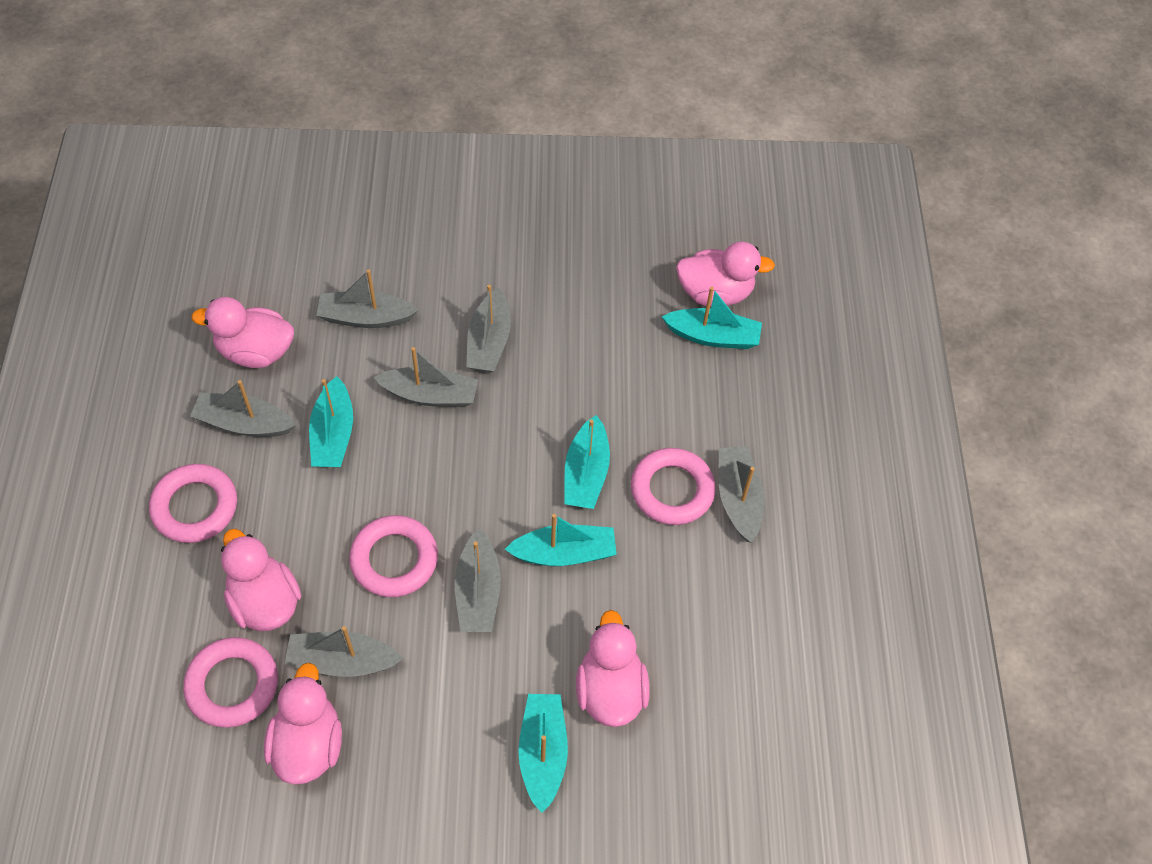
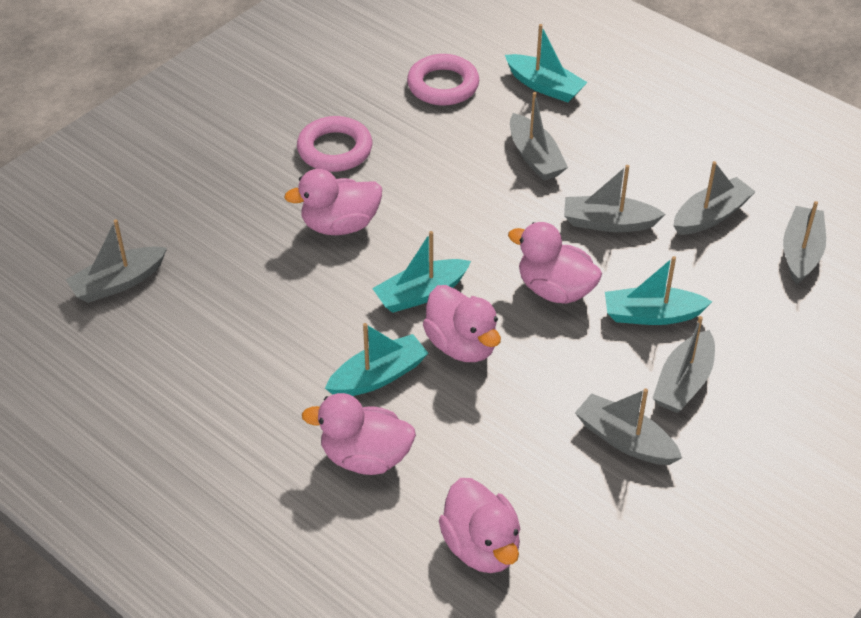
pink ring: [149,464,237,543] [183,637,278,728] [349,515,438,597] [631,448,716,525] = 4 -> [297,116,372,172] [407,54,479,106] = 2
turquoise boat: [309,376,353,467] [505,514,617,566] [518,694,568,813] [564,415,610,509] [662,287,762,349] = 5 -> [325,323,428,396] [372,231,471,313] [505,24,588,102] [605,256,712,325] = 4

